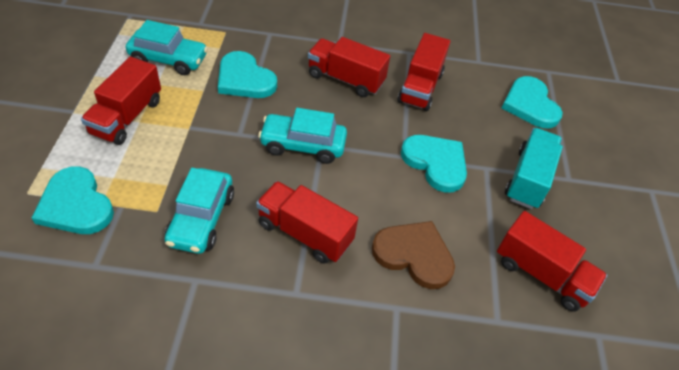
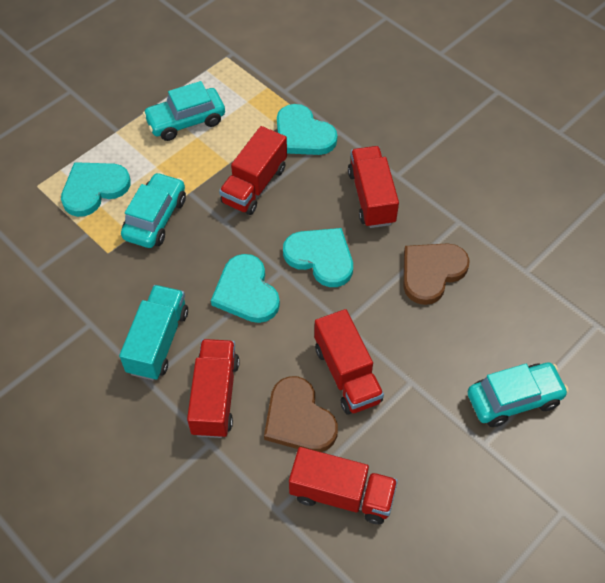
brown heart: [372,221,455,289] = 1 -> [264,376,338,452] [404,243,470,305] = 2

